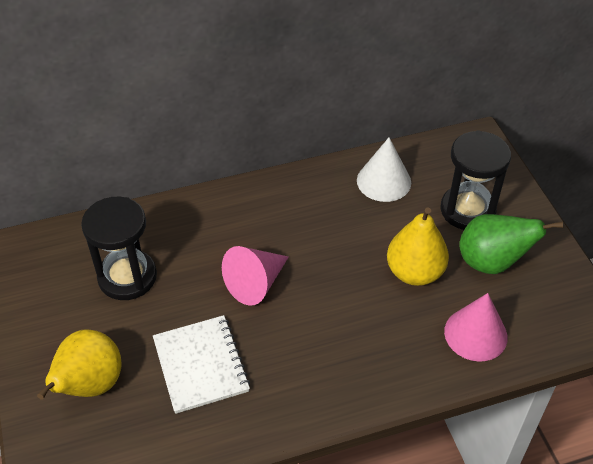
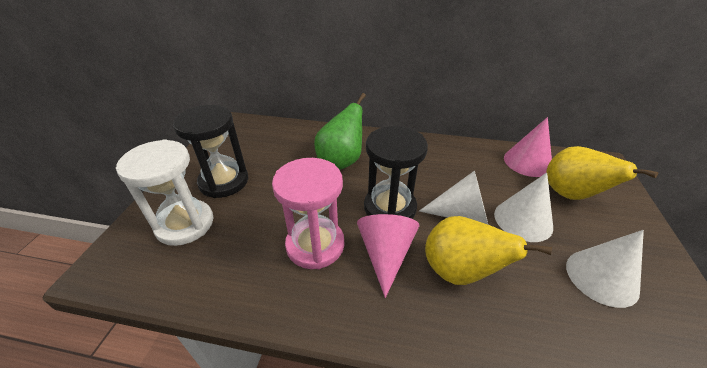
pink hourglass: none = 0 -> [272,158,344,269] = 1
white cone: [357,138,411,202] = 1 -> [419,170,488,224] [494,173,553,242] [566,230,644,308] = 3
white hourglass: none = 0 -> [116,139,214,246] = 1
white notebook: [153,315,250,414] = 1 -> none = 0

